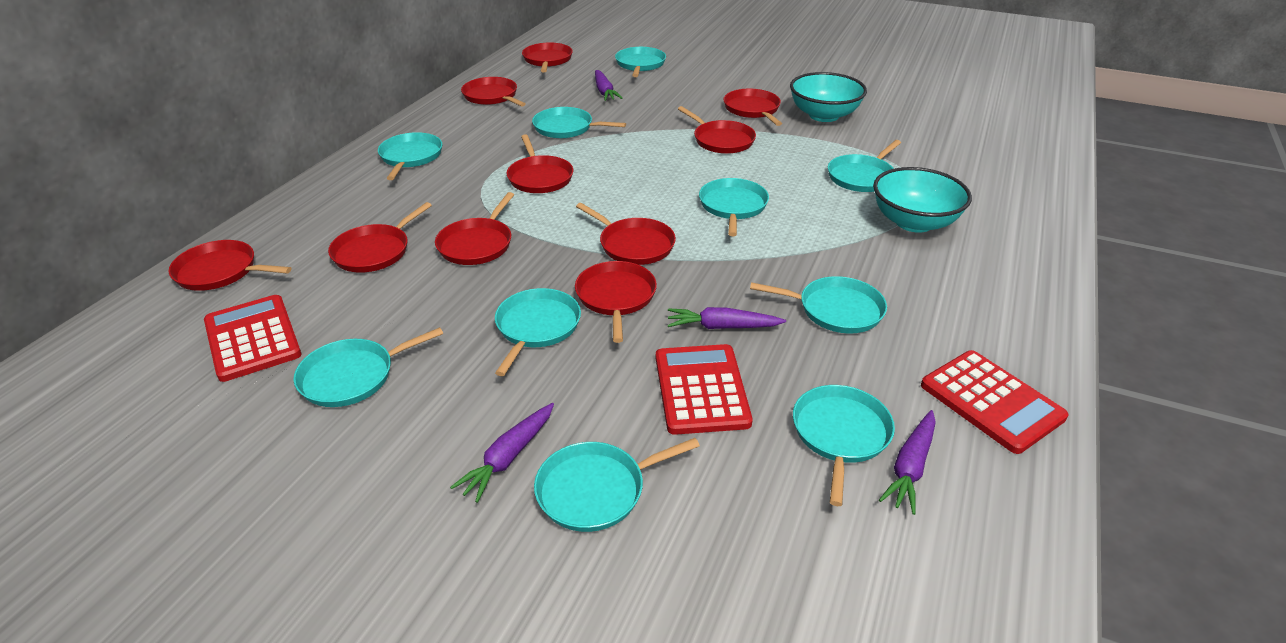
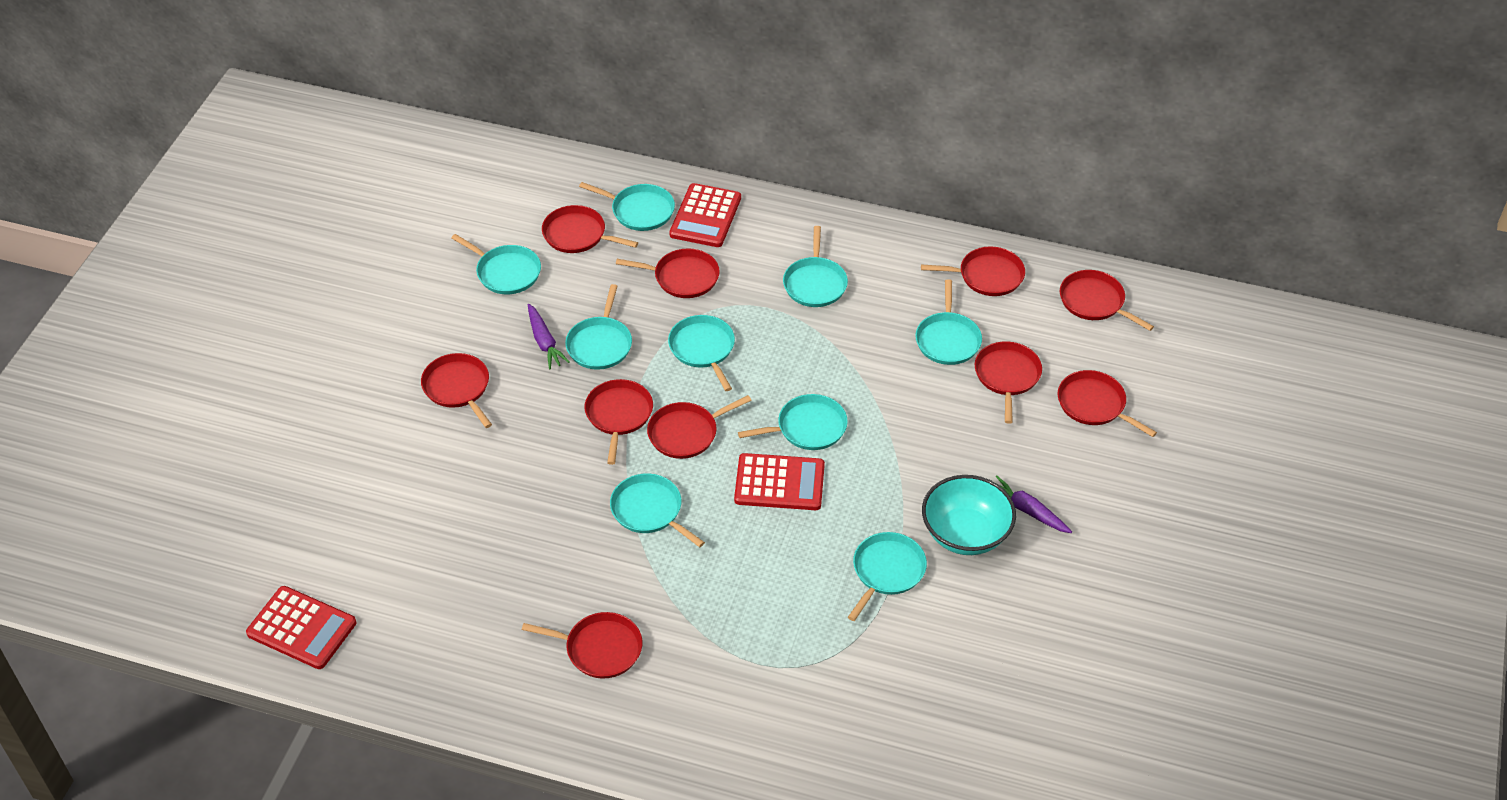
purple carrot: [450,403,554,503] [595,70,622,101] [668,307,786,329] [879,410,936,515] = 4 -> [528,304,570,369] [996,476,1072,533] = 2
turquoise bowl: [790,72,867,122] [873,167,972,233] = 2 -> [922,475,1016,555] = 1
turquoise pan: [294,327,443,407] [378,132,443,180] [495,288,581,376] [532,107,626,138] [534,438,700,532] [615,47,666,77] [699,178,769,236] [750,276,887,334] [793,385,895,506] [828,140,901,192] = 10 -> [451,234,541,294] [565,284,632,370] [579,182,675,231] [610,474,705,547] [668,315,735,391] [738,394,848,450] [783,226,848,307] [848,532,927,621] [915,279,982,365] = 9

